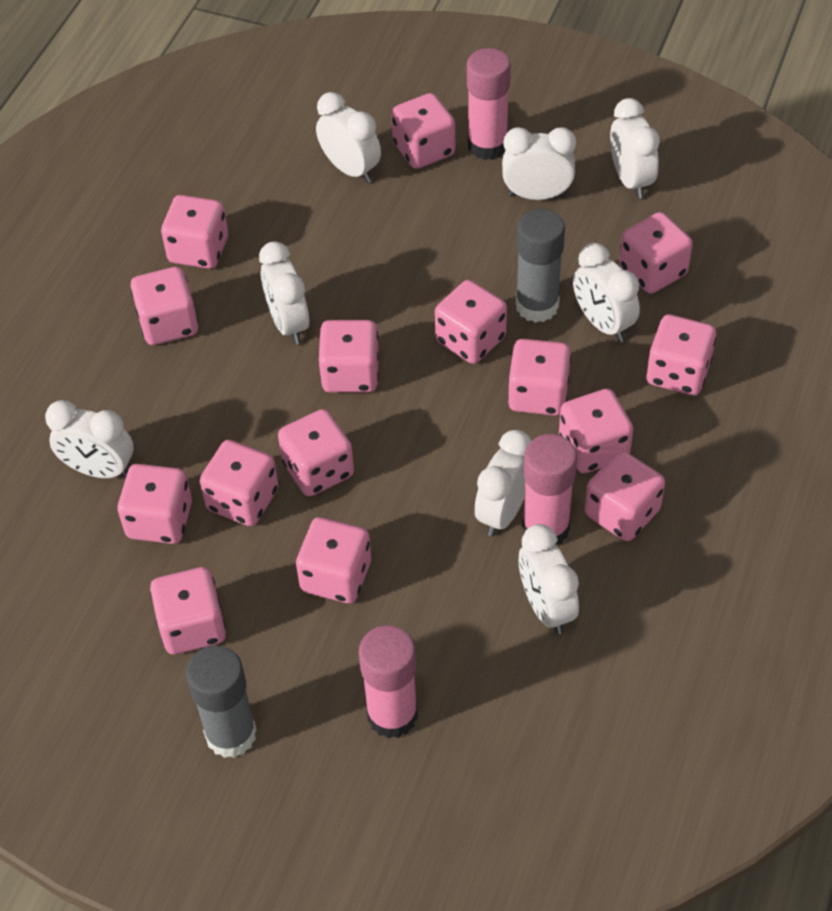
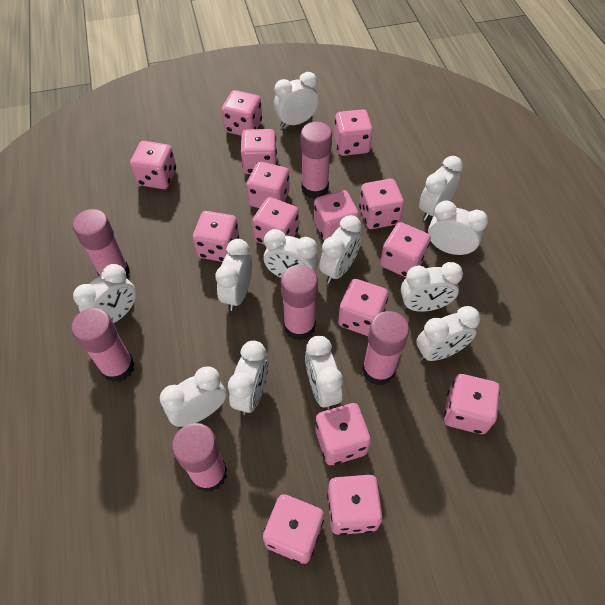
grey glue stick: [186,646,257,758] [516,209,565,323] = 2 -> none = 0
pink glue stick: [359,625,418,739] [467,48,511,160] [522,434,577,545] = 3 -> [72,308,135,382] [73,209,130,278] [172,423,227,492] [281,265,318,340] [301,122,332,199] [362,311,409,385] = 6
white clock: [45,400,134,478] [259,241,309,344] [316,92,381,183] [475,430,531,537] [502,127,576,200] [519,524,579,634] [573,243,640,342] [610,98,660,199] = 8 -> [73,264,136,323] [160,366,226,427] [215,239,252,311] [228,341,269,415] [263,229,318,278] [274,72,319,128] [305,336,343,410] [319,215,362,283] [401,262,463,312] [416,306,480,361] [419,156,463,221] [428,200,488,256] = 12

